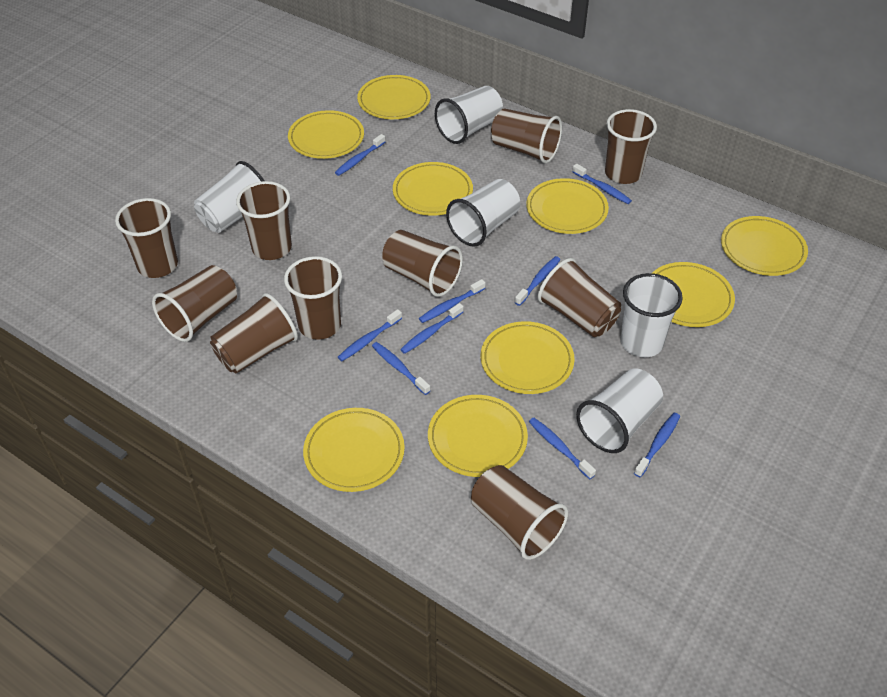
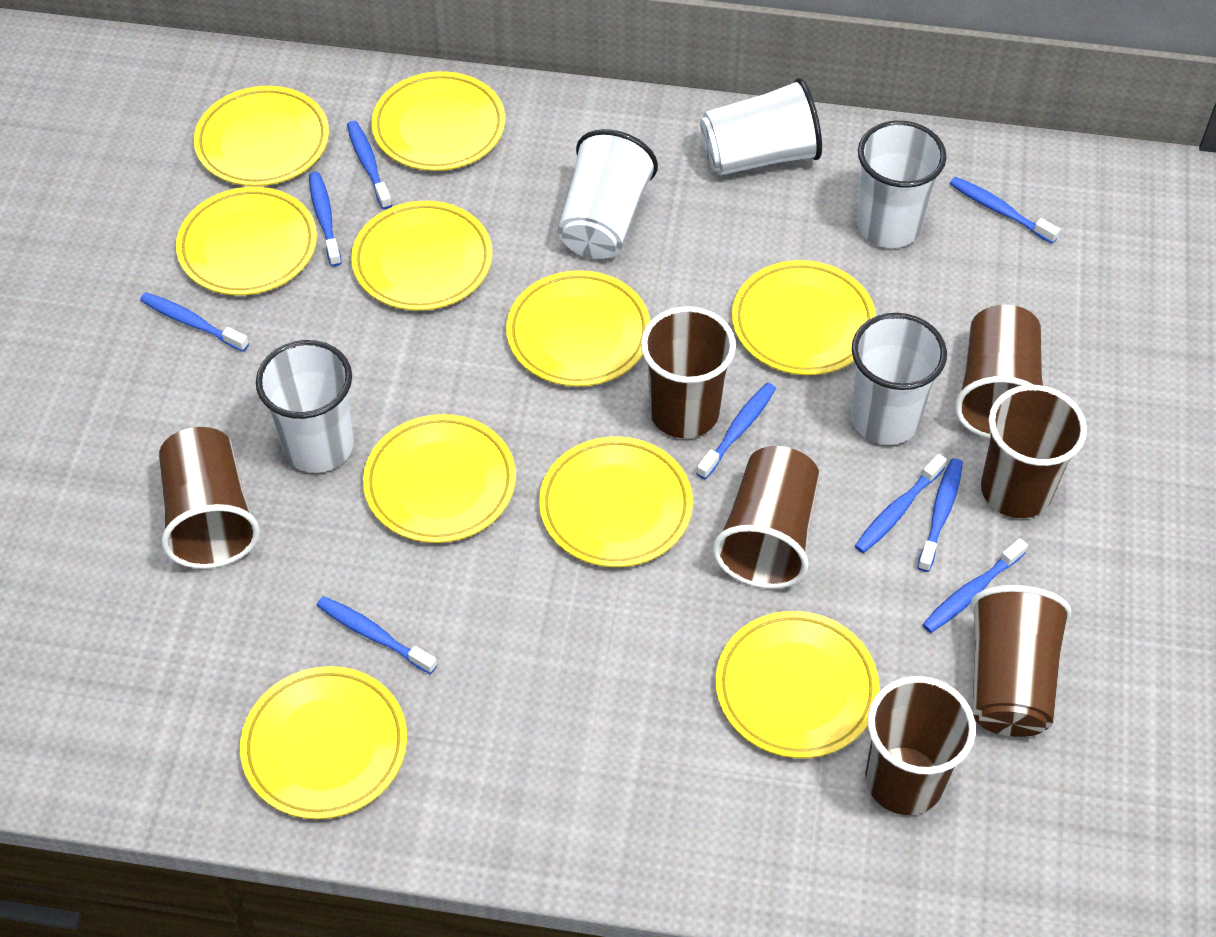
brown cup: [115,198,178,278] [152,265,237,342] [210,293,298,374] [236,181,292,260] [284,256,342,340] [382,230,463,297] [471,465,568,560] [491,108,562,164] [538,258,621,337] [605,109,657,184] = 10 -> [159,427,260,569] [641,306,736,438] [713,446,820,589] [865,676,976,815] [955,305,1043,439] [970,585,1071,737] [981,385,1087,518] = 7
yellow plate: [288,110,364,159] [303,408,405,492] [357,75,431,119] [393,162,473,216] [428,395,528,477] [481,321,575,394] [526,178,609,234] [652,262,735,327] [721,216,808,276] = 9 -> [176,187,317,295] [194,86,329,186] [240,666,407,819] [351,201,493,311] [363,414,516,543] [371,71,505,171] [506,270,650,387] [539,436,693,567] [715,611,879,758] [732,260,876,375] = 10

